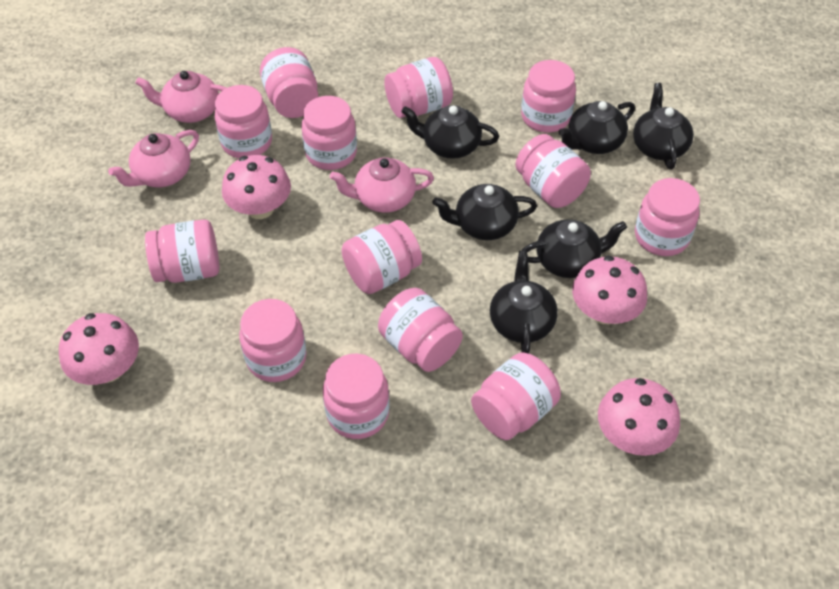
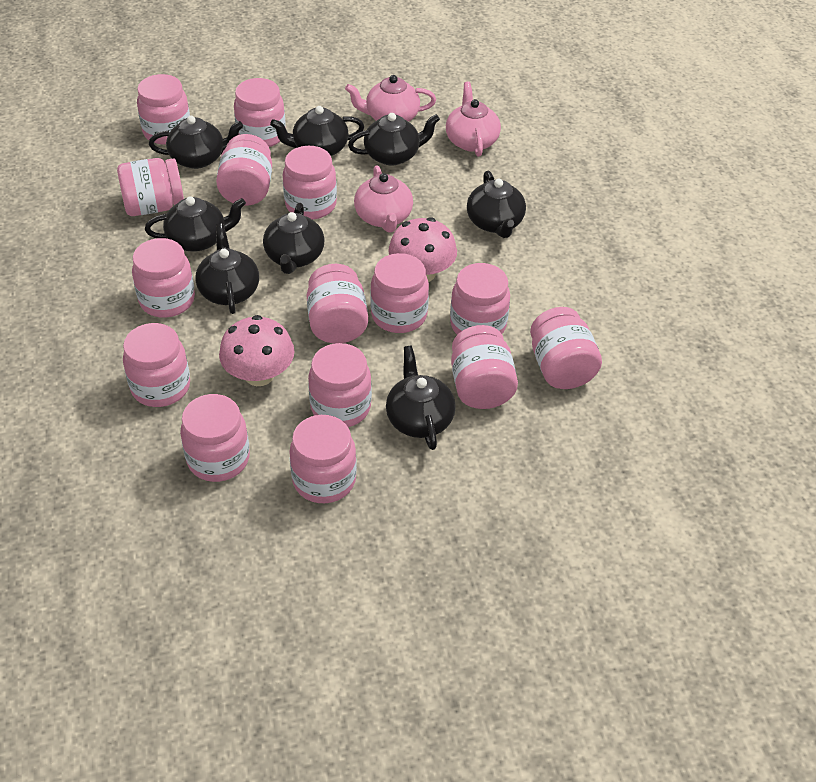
black teapot: [401,105,499,159] [432,184,537,240] [490,251,558,354] [521,219,627,278] [559,101,635,154] [633,83,694,169] = 6 -> [145,196,246,252] [149,116,243,169] [196,224,259,314] [263,203,324,274] [270,106,364,156] [348,113,440,166] [386,346,456,450] [467,171,526,238] = 8
pink jar: [145,219,219,283] [215,85,272,158] [239,299,307,382] [260,47,319,118] [302,96,357,170] [323,354,390,439] [342,220,422,294] [378,288,463,372] [384,57,453,118] [471,352,561,440] [515,134,591,208] [521,60,576,133] [635,178,700,256] = 13 -> [117,158,184,216] [123,323,190,407] [132,238,195,318] [137,74,190,145] [180,394,250,482] [216,134,272,206] [234,78,286,147] [283,146,337,220] [289,415,357,503] [306,264,368,343] [308,343,372,427] [370,253,429,333] [450,263,510,335] [451,325,518,409] [530,307,602,389] = 15
pink mushroom: [59,313,139,385] [222,155,291,219] [572,256,647,324] [598,378,680,456] = 4 -> [219,315,294,386] [388,217,457,282] = 2

